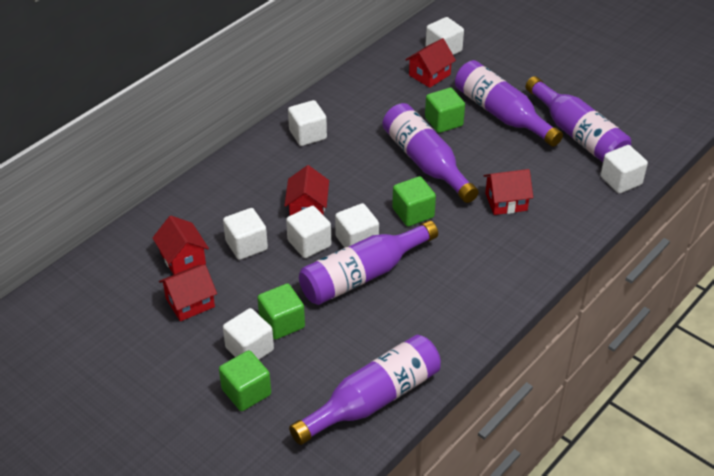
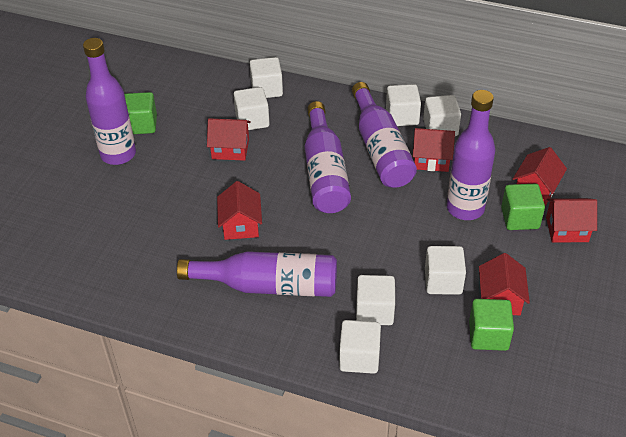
green cube: [219,350,271,411] [257,283,305,340] [392,176,436,226] [425,88,465,133] = 4 -> [124,92,157,134] [469,299,514,351] [501,184,545,230] = 3
red house: [152,216,209,275] [159,264,217,321] [284,165,329,216] [405,38,456,88] [484,169,533,215] = 5 -> [207,118,251,161] [217,181,262,240] [413,128,455,172] [479,253,530,315] [513,147,567,206] [546,198,597,242] = 6

